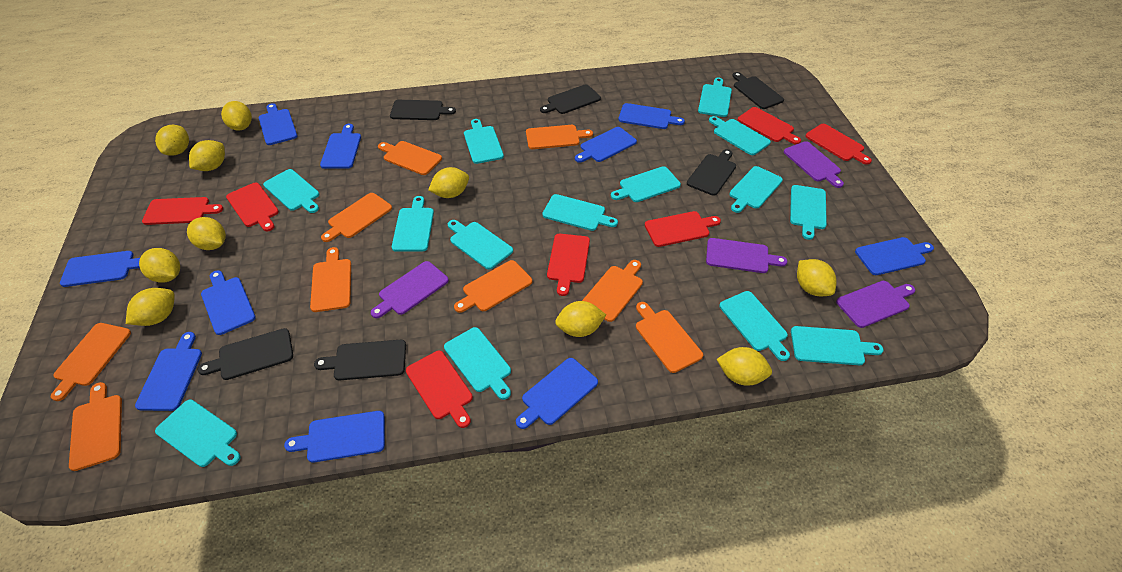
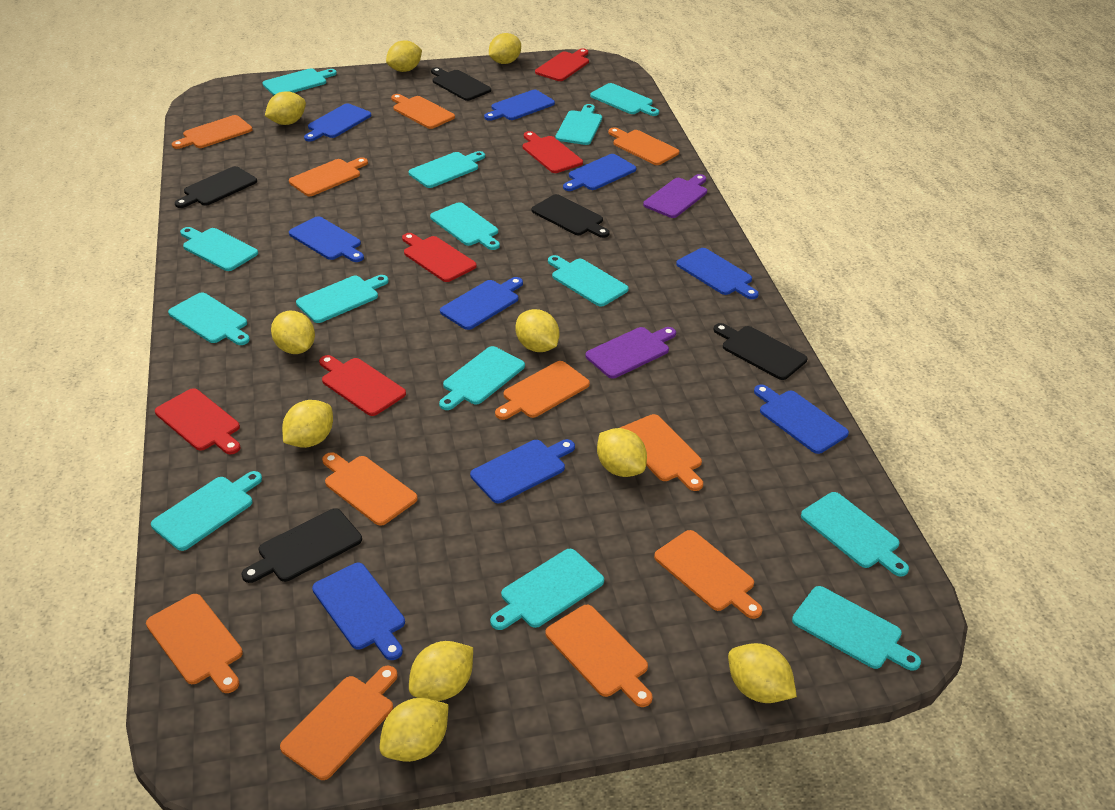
black cutting board: [198,328,293,380] [314,340,406,381] [390,100,456,120] [540,84,601,114] [687,149,736,196] [732,72,784,109] = 6 -> [175,166,257,208] [241,508,362,583] [431,67,491,101] [532,194,610,238] [713,323,807,380] = 5
blue cutting board: [60,251,140,287] [135,332,202,411] [201,270,256,335] [259,103,298,145] [284,411,385,463] [320,124,361,169] [516,358,598,429] [575,127,637,163] [618,103,685,129] [855,237,934,275] = 10 -> [289,216,364,262] [304,103,371,142] [312,563,405,660] [440,277,523,330] [470,439,575,503] [484,90,555,121] [563,154,636,191] [676,248,759,299] [754,384,849,454] = 9
orange cutting board: [51,323,131,401] [69,382,122,471] [310,247,351,312] [321,193,392,242] [378,141,442,175] [454,260,532,313] [526,125,593,149] [582,260,643,322] [636,302,703,373] = 9 -> [146,594,243,693] [172,115,252,149] [280,666,398,780] [289,157,368,196] [322,452,418,526] [391,94,455,129] [495,361,590,420] [545,605,653,707] [608,127,679,165] [620,414,703,491] [654,530,763,619] = 11
purple cutting board: [371,261,449,318] [706,238,787,273] [784,141,844,188] [836,281,915,328] = 4 -> [585,327,676,378] [643,174,707,218] = 2
red cutting board: [142,197,223,225] [226,182,279,231] [406,351,473,428] [547,234,590,296] [645,211,721,247] [738,107,801,144] [805,124,872,165] = 7 -> [155,388,240,454] [319,355,406,416] [402,233,477,282] [523,131,583,173] [535,48,589,81] = 5

